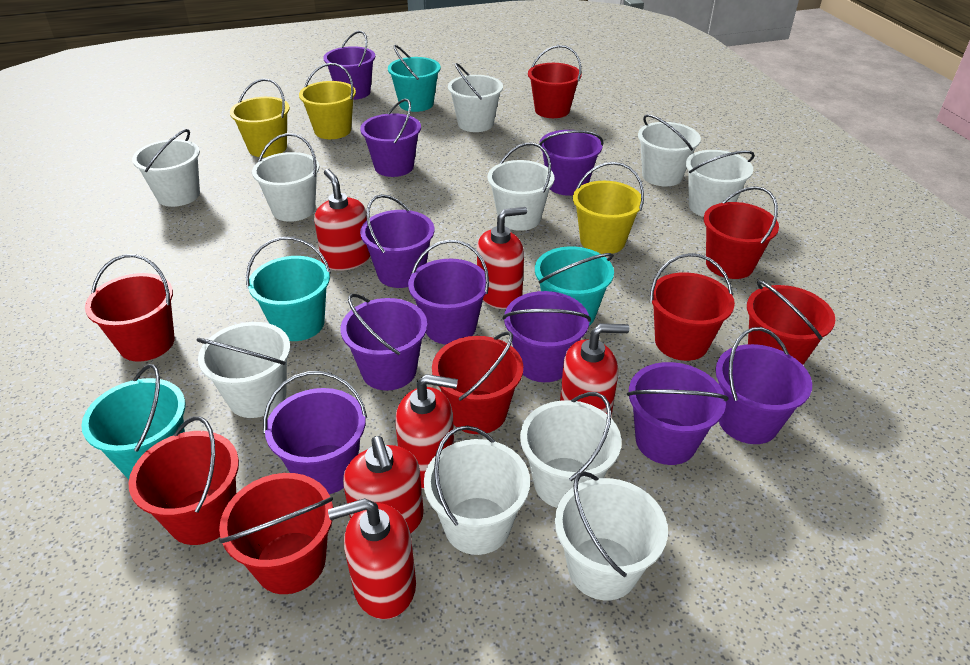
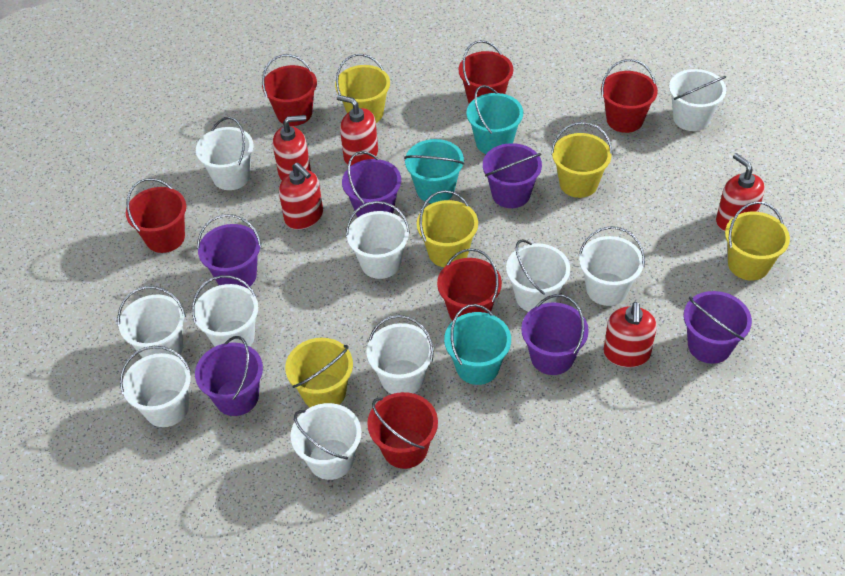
purple bucket: [263,371,367,494] [323,31,375,100] [341,294,427,390] [360,99,421,177] [360,194,434,288] [408,240,489,344] [502,291,591,382] [539,130,604,196] [627,362,729,465] [715,327,812,444] = 10 -> [195,336,263,416] [197,214,261,288] [342,151,401,217] [483,143,542,208] [521,294,589,375] [684,291,752,364] = 6
red bucket: [85,254,175,362] [128,416,239,545] [219,473,333,594] [432,331,523,434] [528,45,582,118] [650,253,735,361] [704,186,779,279] [747,280,835,365] = 8 -> [126,178,186,253] [262,54,317,126] [367,392,438,469] [437,248,502,321] [459,40,513,104] [601,59,658,133] = 6
red soap dispenser: [314,169,370,271] [328,498,416,619] [343,436,424,533] [395,374,458,489] [477,207,527,309] [560,324,629,417] = 6 -> [273,115,311,180] [279,163,323,230] [337,95,378,166] [603,302,657,367] [716,153,765,231] = 5
turquoise bucket: [81,364,186,479] [246,237,331,341] [388,45,441,112] [535,247,614,326] = 4 -> [404,139,465,203] [444,304,511,385] [467,85,523,154] = 3
yellow bucket: [230,78,290,158] [299,63,356,139] [573,162,644,254] = 3 -> [285,338,353,407] [335,54,390,123] [417,190,478,267] [551,122,612,198] [725,201,790,281] = 5

